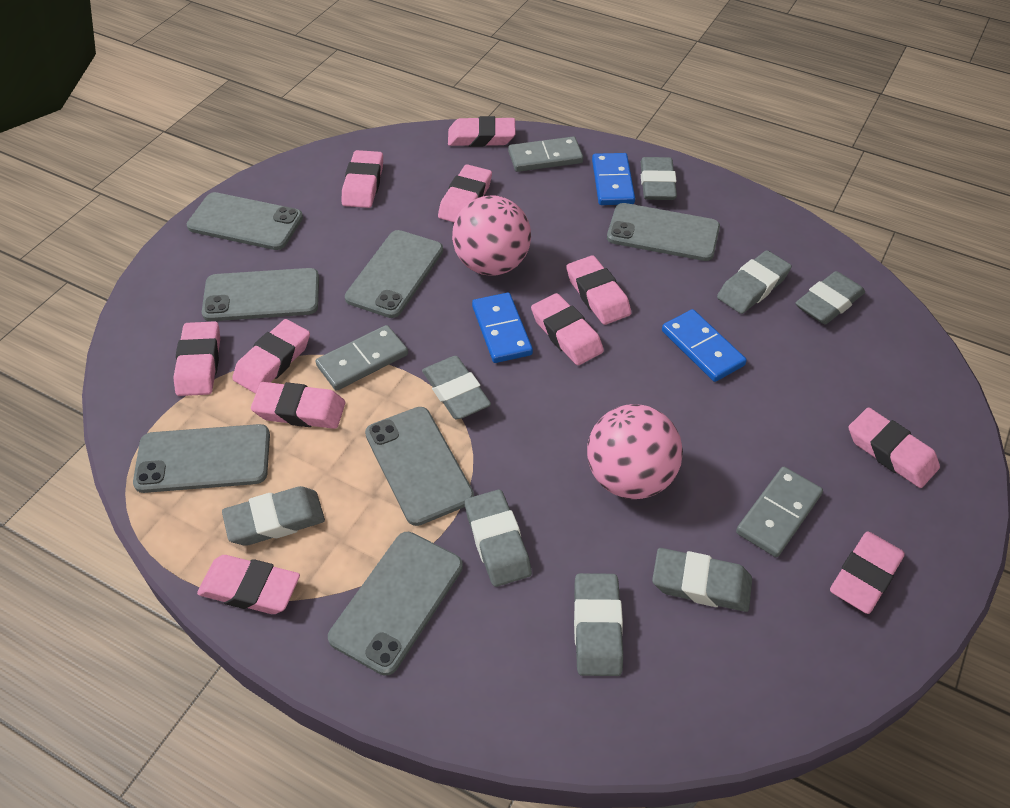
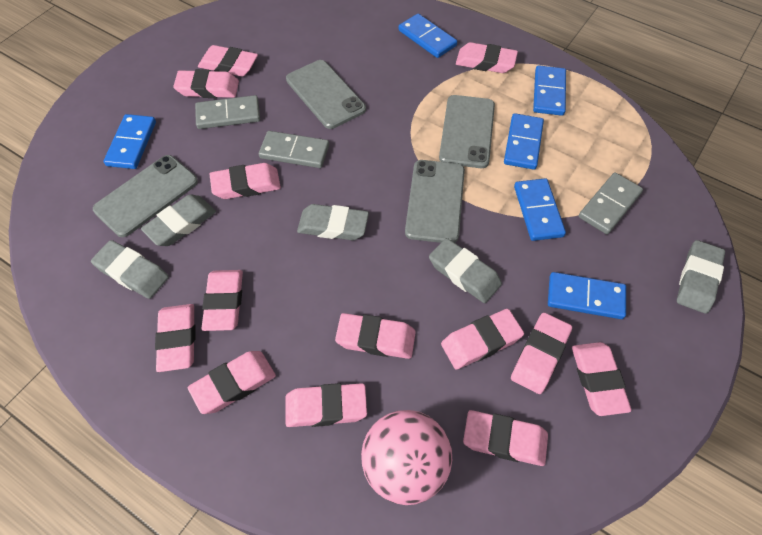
blue domino: [472,293,533,363] [592,153,635,205] [662,309,747,382] = 3 -> [104,114,156,169] [399,14,457,58] [504,113,544,170] [514,178,566,241] [533,65,566,116] [548,272,626,319] = 6
grey eraser: [222,486,325,546] [422,356,491,419] [465,490,532,587] [574,573,623,676] [640,157,677,200] [652,548,752,612] [717,250,792,314] [796,271,865,325] = 8 -> [91,240,169,299] [141,194,216,246] [297,204,369,240] [429,238,502,303] [677,240,725,314] = 5
grey phone: [133,424,270,493] [187,192,303,250] [202,268,319,321] [328,532,463,676] [345,230,443,318] [365,407,474,526] [607,203,720,261] = 7 -> [93,155,198,237] [286,60,366,129] [405,160,465,243] [439,95,495,168] = 4
pink ball: [452,196,531,276] [587,404,683,499] = 2 -> [361,410,452,505] = 1
pink eraser: [173,321,220,396] [197,555,300,614] [232,319,310,394] [251,382,345,429] [342,150,383,208] [438,164,492,222] [448,116,516,147] [531,293,604,365] [566,255,631,325] [830,532,905,614] [849,407,940,488] = 11 -> [155,304,195,372] [173,69,239,98] [188,351,276,414] [198,45,258,76] [201,270,243,331] [210,163,281,199] [286,383,367,427] [335,313,416,359] [441,309,524,370] [456,42,518,73] [463,410,548,466] [511,313,572,394] [572,342,631,416] = 13

